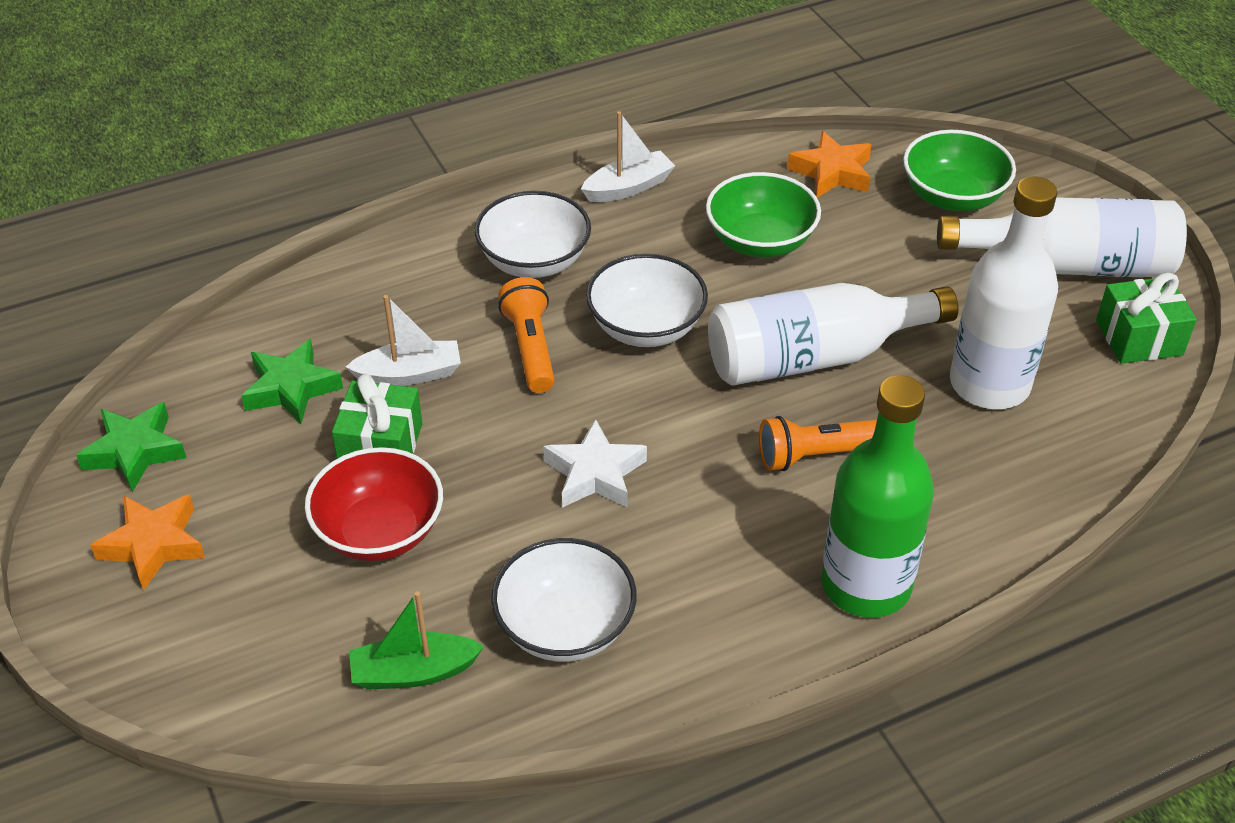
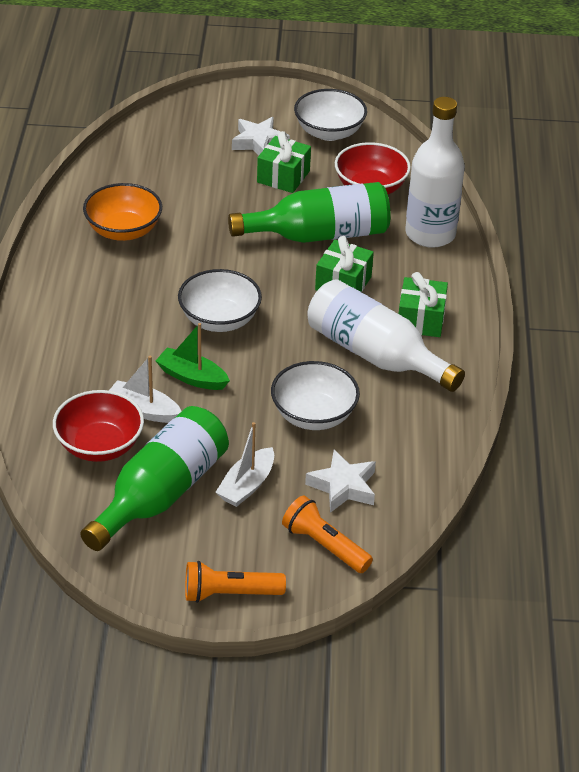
green bottle: [821,375,934,618] = 1 -> [80,406,229,551] [228,182,391,243] = 2
green bowl: [706,172,821,258] [903,130,1016,211] = 2 -> none = 0
green gift: [332,374,422,459] [1096,273,1197,364] = 2 -> [257,131,311,193] [315,236,374,292] [399,272,448,337] = 3
green star: [76,402,186,492] [241,339,343,424] = 2 -> none = 0
orange bowl: none = 0 -> [83,183,162,241] = 1
orange star: [90,494,205,590] [787,131,872,198] = 2 -> none = 0
red bowl: [305,447,443,561] = 1 -> [53,390,144,462] [335,142,411,194] = 2
white bottle: [708,283,958,386] [937,197,1187,277] [950,177,1058,409] = 3 -> [307,279,465,392] [405,97,465,248] = 2
white star: [543,419,647,508] = 1 -> [232,117,290,155] [305,450,376,513] = 2

